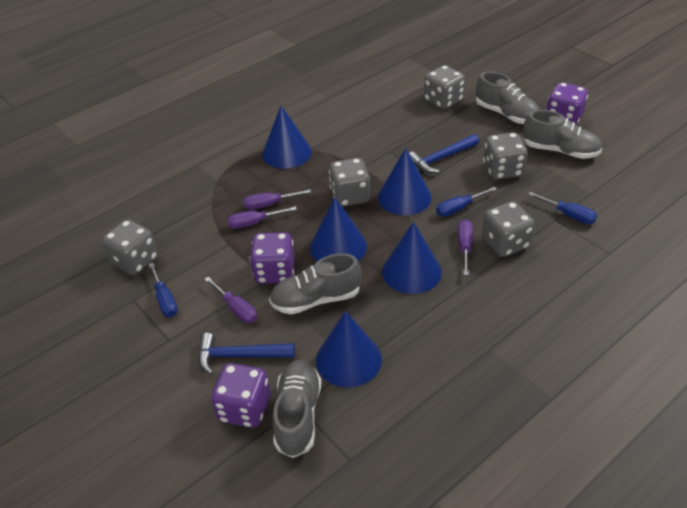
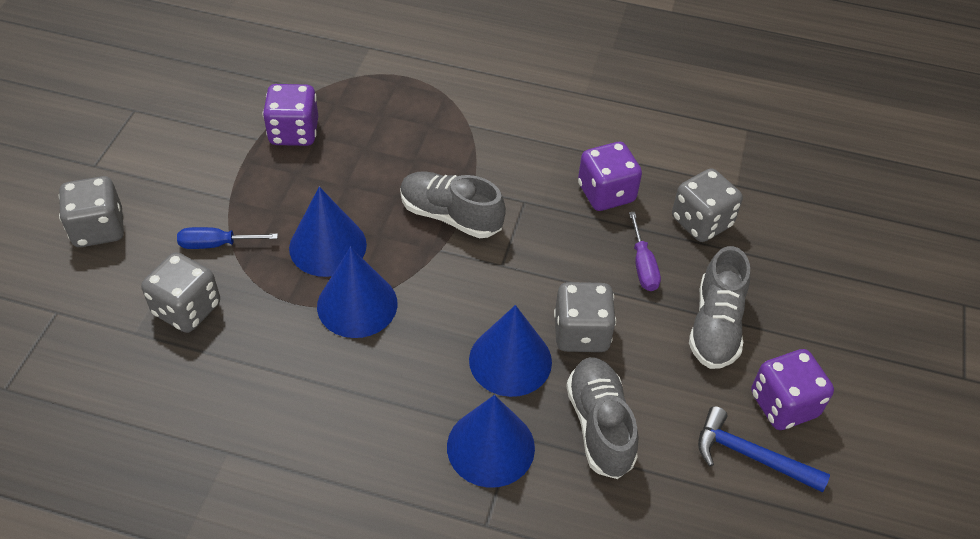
blue cone: [262,105,312,169] [310,198,367,262] [316,311,382,387] [378,148,432,215] [382,222,442,294] = 5 -> [289,187,367,277] [317,247,398,338] [447,395,535,488] [469,305,552,397] = 4
blue hammer: [198,333,295,375] [409,134,479,173] = 2 -> [698,406,830,492] = 1
blue screwdriver: [148,263,178,317] [436,187,497,216] [528,192,597,224] = 3 -> [177,227,278,249] = 1
grey dice: [102,219,158,275] [329,158,370,207] [424,65,465,110] [482,201,535,257] [483,132,528,180] = 5 -> [58,176,124,247] [141,252,220,333] [554,282,616,352] [672,168,743,242] = 4
grey shoe: [269,253,362,314] [273,360,321,458] [476,71,540,124] [523,110,602,159] = 4 -> [400,171,506,238] [566,357,638,479] [689,246,750,369] = 3
purple screwdriver: [204,277,257,323] [227,206,297,229] [244,189,311,210] [458,219,473,275] = 4 -> [629,212,661,291] = 1

